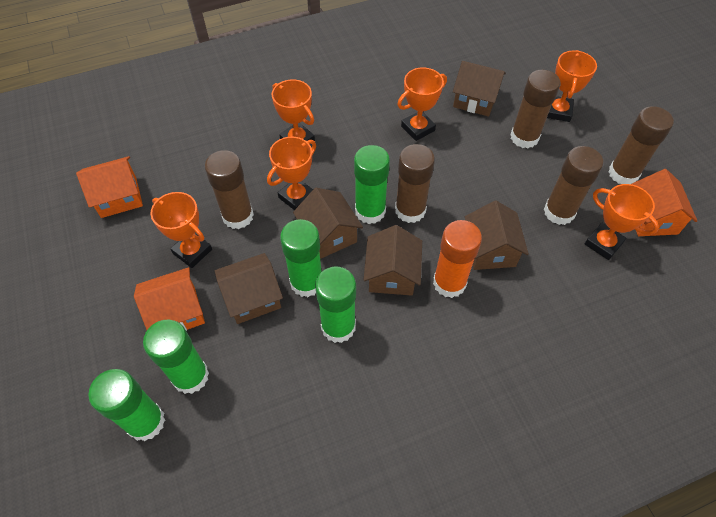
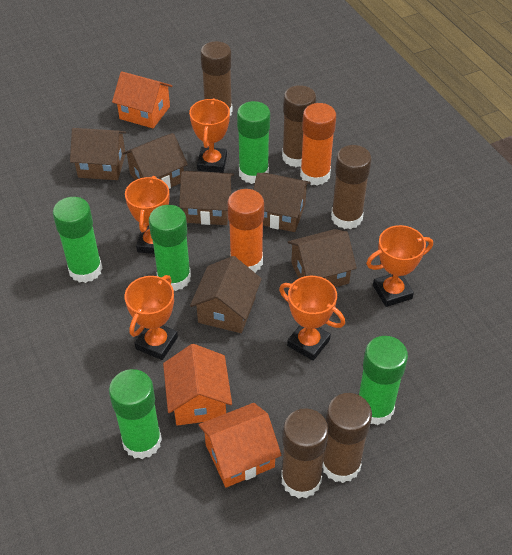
brown house: [215,253,283,324] [293,188,363,259] [364,225,422,296] [453,61,506,117] [465,201,529,270] = 5 -> [70,128,126,180] [122,133,188,189] [179,171,234,225] [190,256,262,333] [253,173,311,232] [288,229,357,287] = 6
orange glue stick: [433,220,482,298] = 1 -> [227,189,264,273] [300,103,336,186] = 2
orange trophy: [150,192,212,268] [267,137,316,210] [272,79,315,141] [397,67,447,141] [547,50,597,122] [585,184,659,260] = 6 -> [125,176,170,254] [125,275,178,360] [189,98,230,173] [279,276,345,361] [366,225,433,307] = 5

